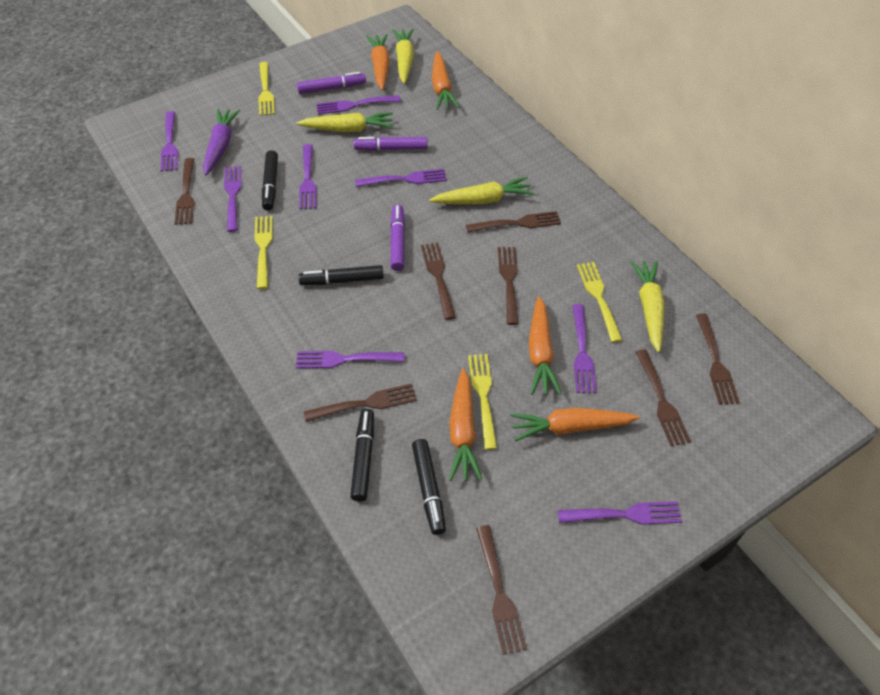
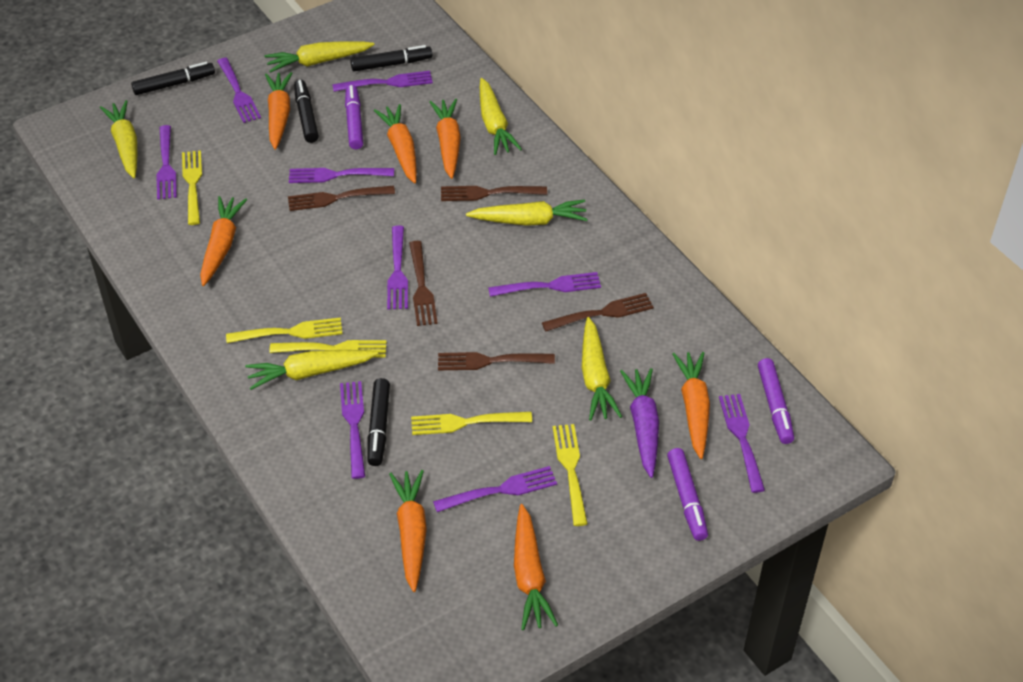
brown fork: [174,158,194,225] [304,383,417,422] [421,242,456,320] [466,211,561,232] [476,525,527,655] [498,247,519,325] [635,349,691,446] [696,313,740,405] = 8 -> [288,186,395,211] [409,241,438,326] [438,352,555,370] [441,186,547,201] [542,293,654,332] = 5
orange carrot: [366,34,390,90] [432,51,459,110] [449,368,482,481] [510,408,640,441] [529,296,562,395] = 5 -> [200,196,247,286] [265,72,292,150] [374,104,417,183] [389,470,427,592] [429,99,461,179] [514,504,558,630] [672,352,710,459] = 7
purple fork: [160,111,178,172] [224,166,241,232] [296,351,404,369] [299,144,317,209] [317,95,401,114] [355,169,447,187] [558,501,682,525] [572,304,597,393] = 8 -> [157,125,177,200] [217,58,261,123] [289,168,394,183] [332,71,433,92] [340,381,365,479] [387,226,408,309] [433,466,557,512] [488,272,601,297] [719,394,765,493] = 9
yellow carrot: [296,112,393,132] [392,28,414,84] [429,177,534,204] [630,260,665,353] = 4 -> [100,100,137,178] [245,350,378,390] [265,41,375,73] [466,200,588,226] [480,78,522,155] [582,317,622,421] = 6
yellow fork: [254,216,273,289] [258,62,275,116] [468,354,497,450] [577,262,622,342] = 4 -> [182,150,202,225] [226,317,342,343] [269,340,387,358] [411,412,532,435] [553,424,588,526] = 5

